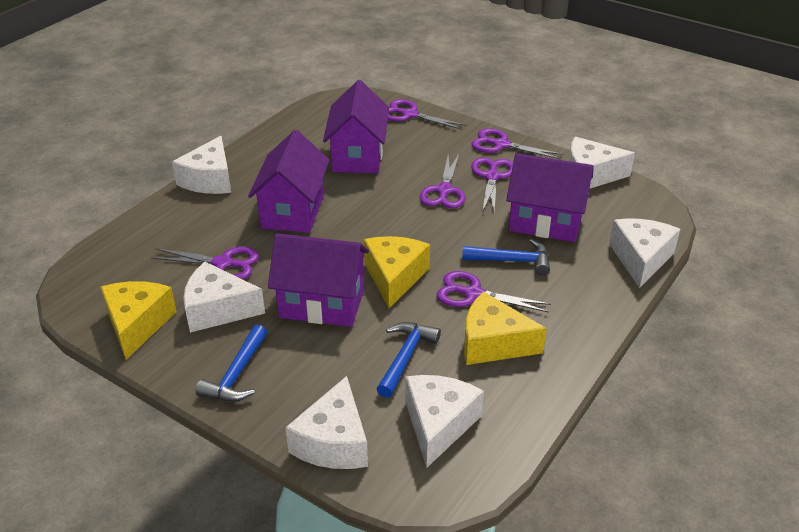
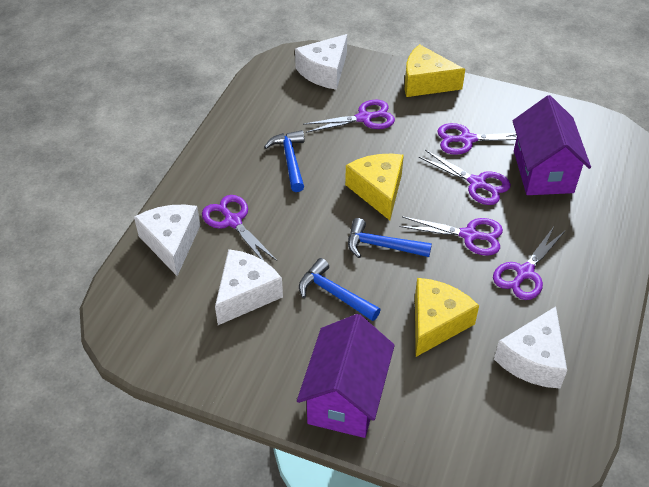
purple house: [248,130,330,233] [268,233,369,327] [323,80,389,174] [506,153,594,242] = 4 -> [297,314,395,438] [513,95,591,195] = 2
white cheese: [172,136,231,194] [183,262,265,333] [285,376,368,469] [405,375,484,468] [569,137,635,188] [609,218,680,288] = 6 -> [134,204,200,276] [215,249,283,325] [295,34,347,90] [494,306,567,389] = 4

